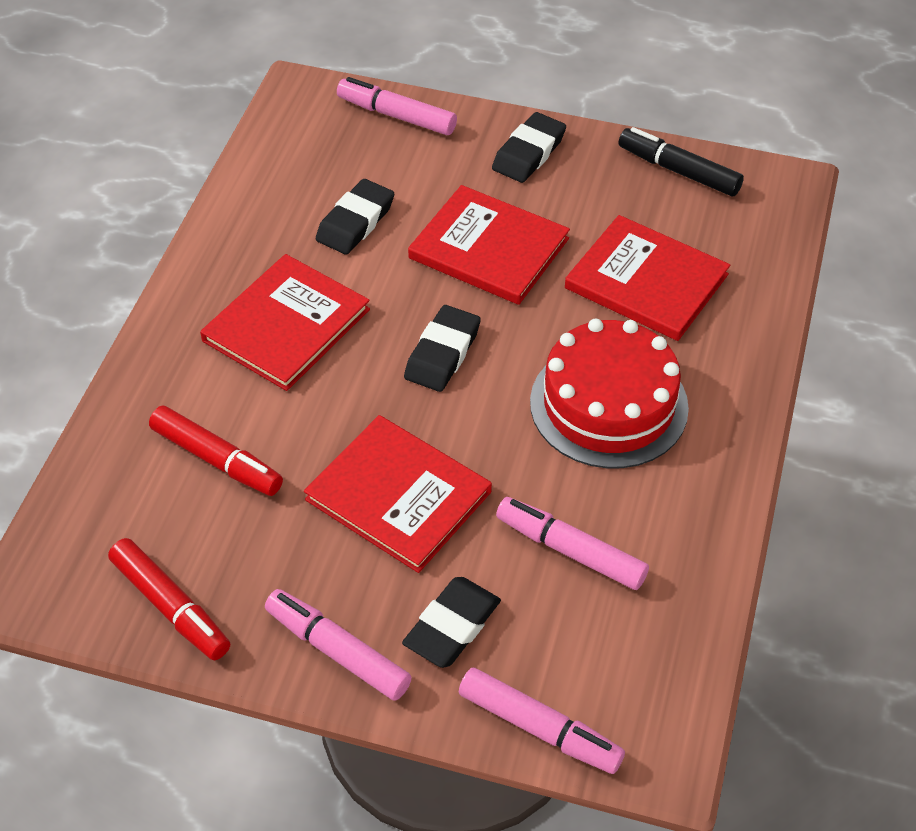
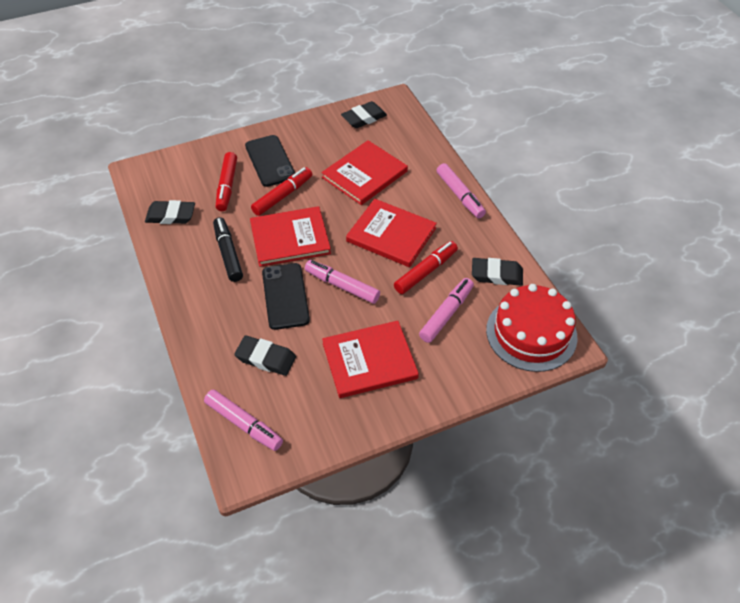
black phone: none = 0 -> [245,135,295,187] [262,263,310,330] = 2
red marker: [108,538,230,660] [149,406,283,496] = 2 -> [216,152,237,211] [251,167,312,216] [394,241,458,294] = 3

